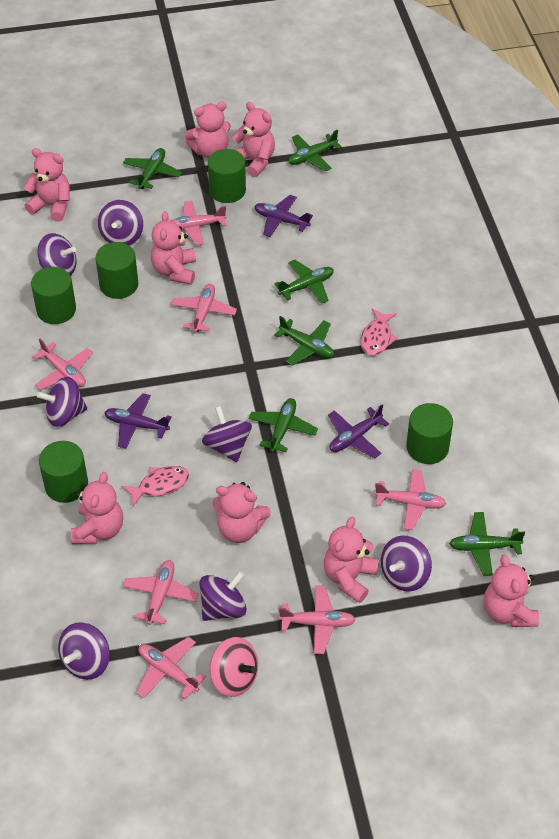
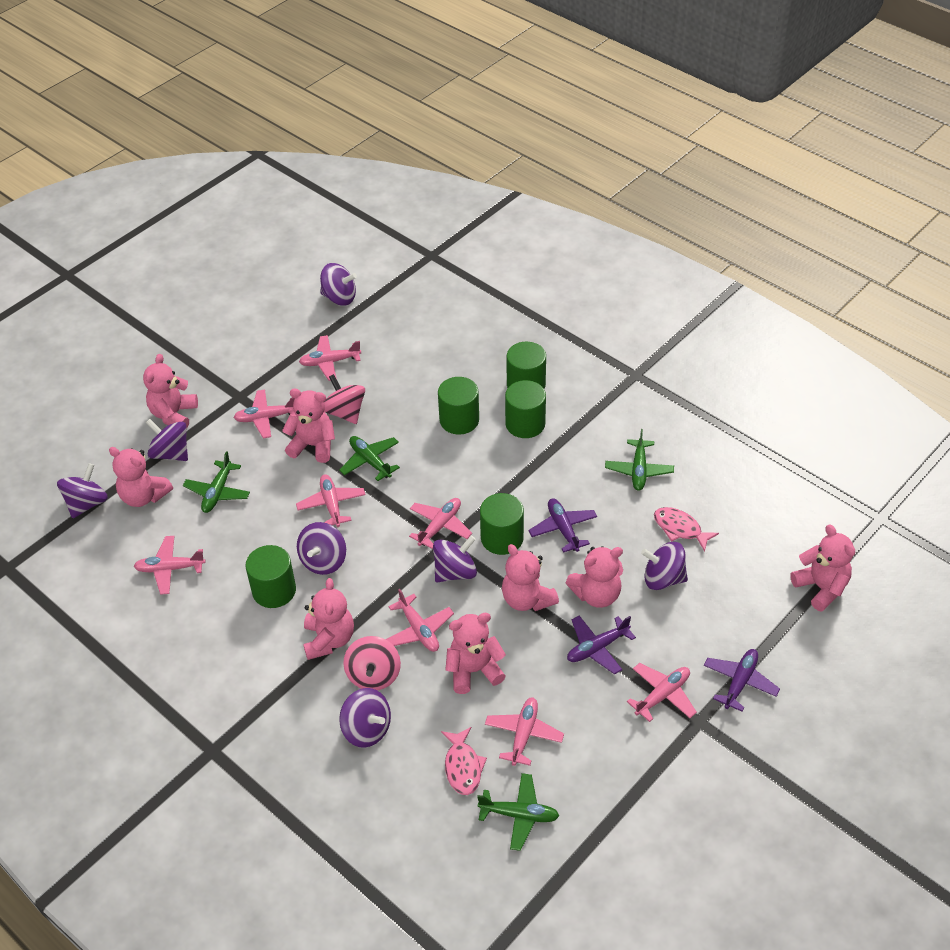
green plane: [123,148,182,189] [249,398,318,452] [274,260,334,304] [274,316,334,366] [288,130,342,171] [449,512,525,576] = 6 -> [183,451,250,513] [339,436,400,481] [477,773,559,851] [605,429,674,491] = 4
pink plane: [32,338,93,390] [123,560,199,625] [136,637,206,699] [170,200,227,245] [171,284,237,333] [279,585,356,654] [374,469,446,530] = 7 -> [134,536,206,595] [233,390,296,438] [296,474,366,527] [299,335,361,381] [385,589,454,652] [409,498,472,549] [485,697,564,766] [627,663,697,722] = 8
pink spinning top: [210,637,258,697] = 1 -> [324,374,365,424] [343,636,401,690] = 2

